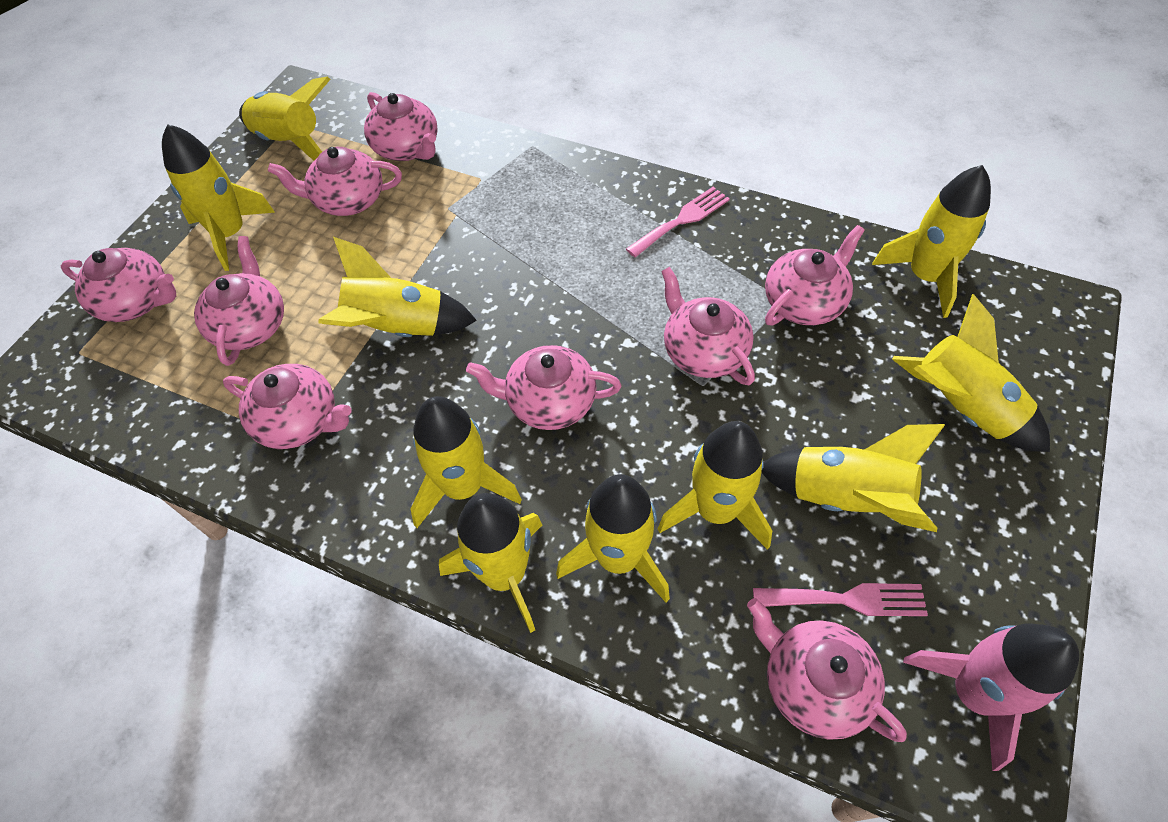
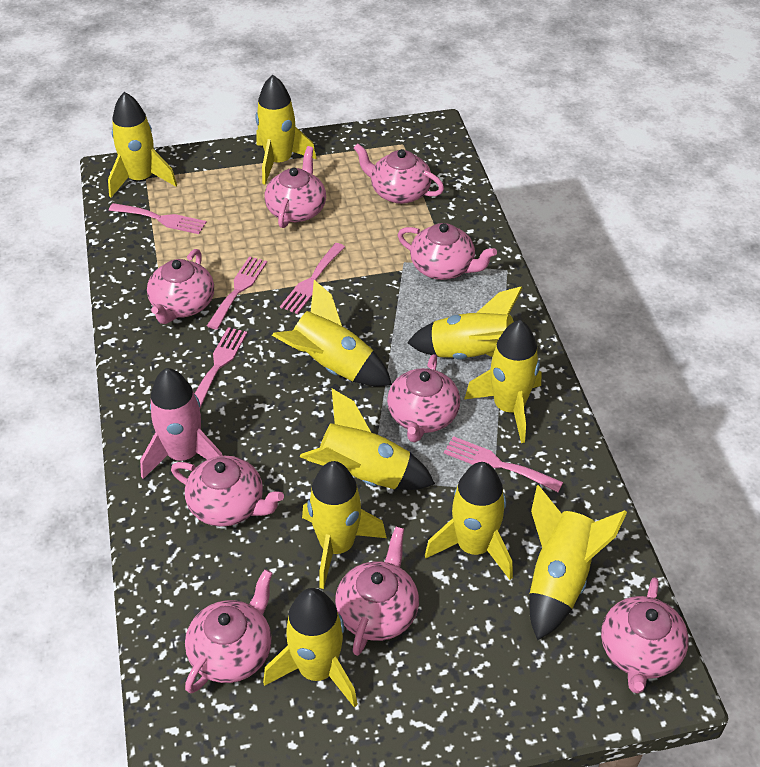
pink fork: [626,187,730,257] [753,583,928,616] = 2 -> [109,203,207,234] [195,327,247,409] [207,256,267,330] [280,243,345,314] [444,436,563,492] = 5

